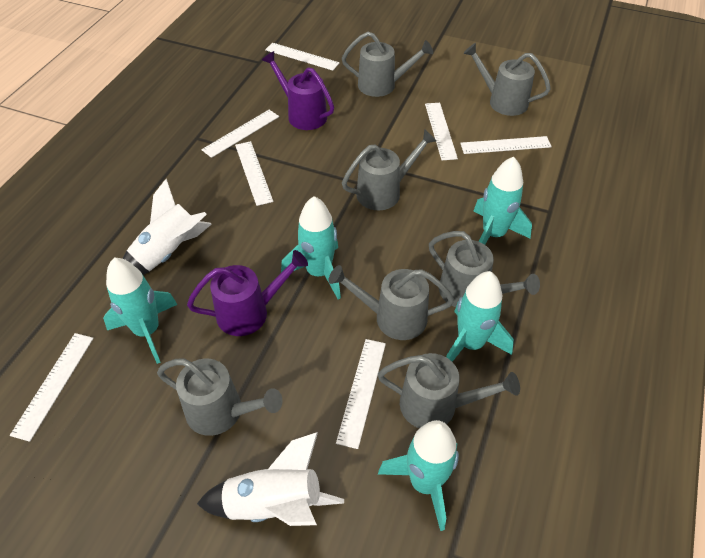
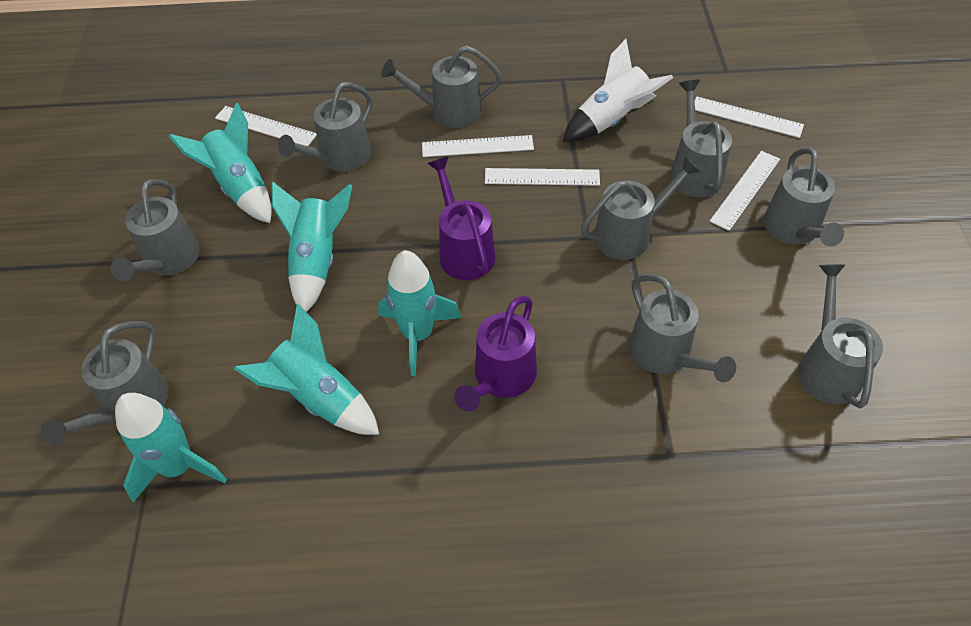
grey watering can: [157,358,283,436] [328,265,454,340] [342,32,433,97] [342,129,437,210] [378,353,520,428] [429,231,540,307] [463,43,551,116] = 7 -> [41,321,168,446] [111,179,200,281] [278,82,372,172] [381,46,502,128] [581,156,701,260] [629,274,736,382] [670,80,732,197] [763,147,844,247] [798,264,883,408] = 9
white rocket: [122,179,212,275] [197,432,344,526] = 2 -> [563,39,673,142] = 1
white ruler: [10,333,94,442] [201,110,279,158] [235,141,273,206] [265,43,340,71] [336,339,386,449] [425,103,458,160] [460,136,552,154] = 7 -> [215,106,317,146] [422,135,534,157] [485,168,600,186] [695,97,804,138] [710,151,780,231] = 5

